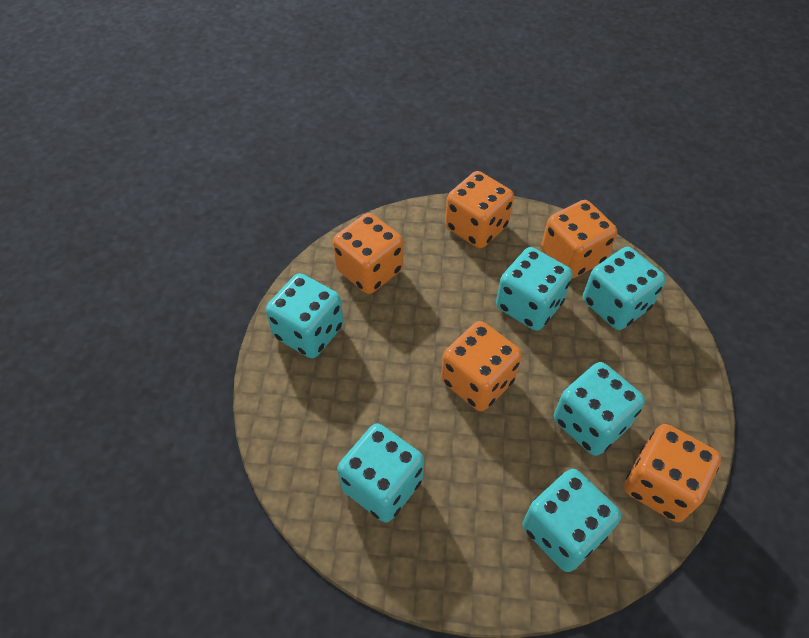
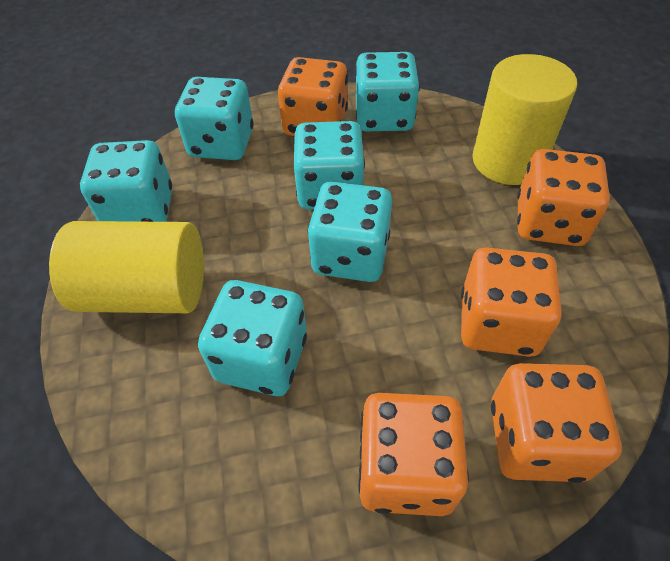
yellow cylinder: none = 0 -> [49,221,204,313] [472,54,577,185] = 2

